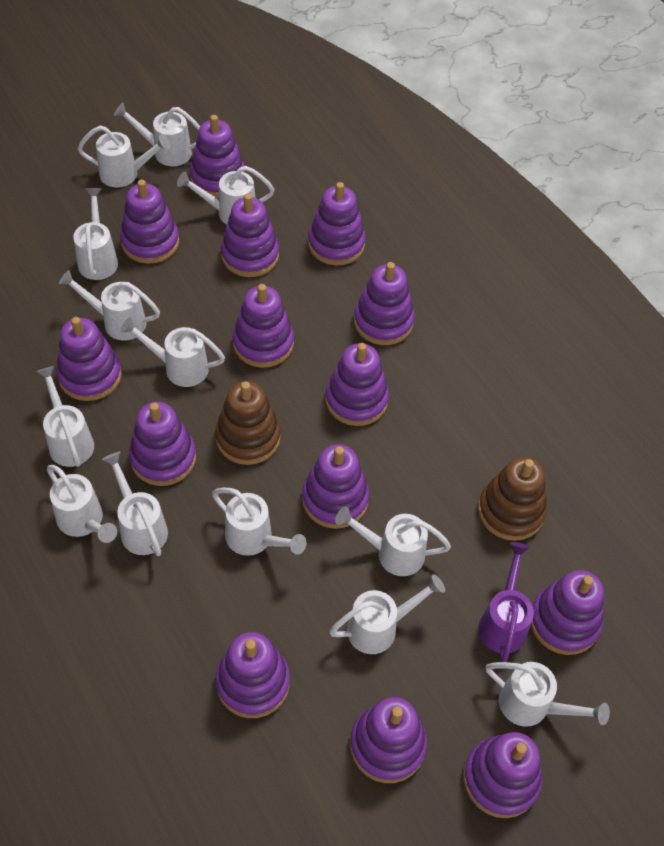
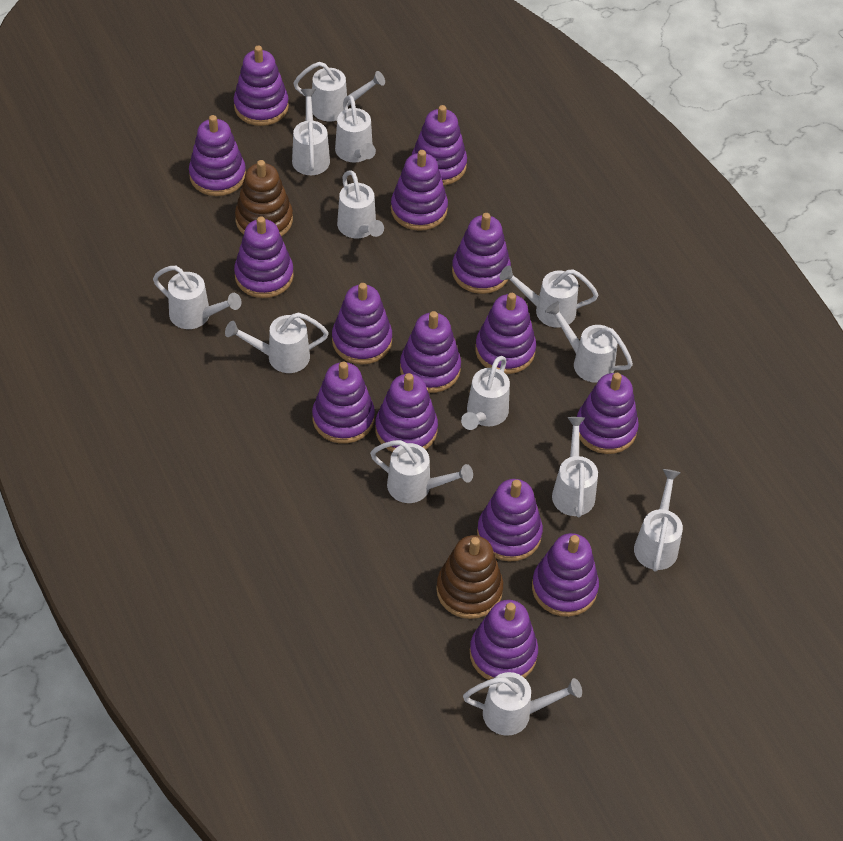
purple stacking toy: [56,317,122,401] [120,180,179,264] [129,402,196,486] [190,115,245,198] [215,632,290,718] [221,193,279,277] [232,284,294,368] [302,444,369,529] [308,182,366,265] [325,343,389,426] [350,697,427,783] [354,262,415,345] [463,732,542,818] [531,570,604,655] = 14 -> [189,115,246,196] [234,45,289,126] [234,216,294,298] [312,362,375,444] [332,283,392,365] [375,373,438,452] [391,150,448,231] [400,311,461,393] [412,105,467,185] [452,213,511,294] [470,600,538,680] [475,293,536,374] [477,479,543,562] [532,533,599,617] [577,373,639,454] = 15
purple watering can: [478,542,534,662] = 1 -> none = 0

